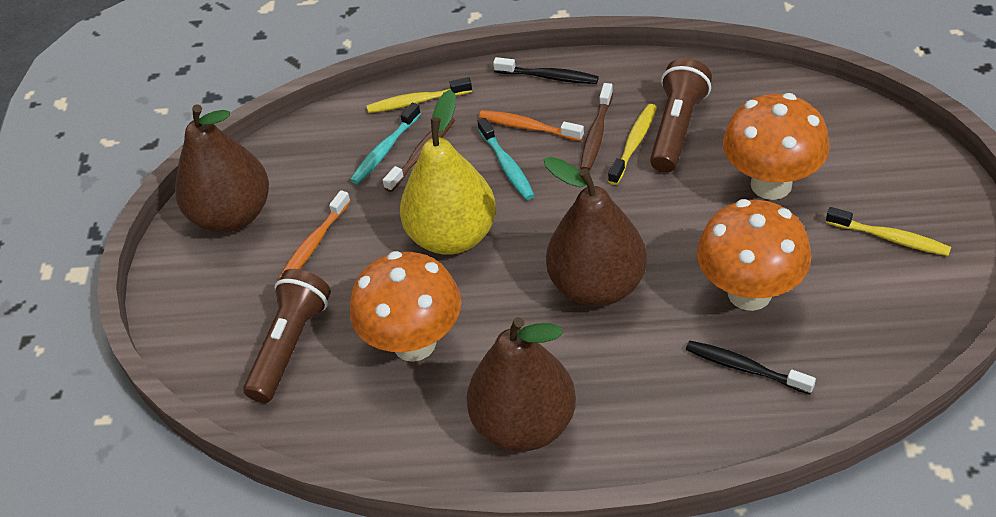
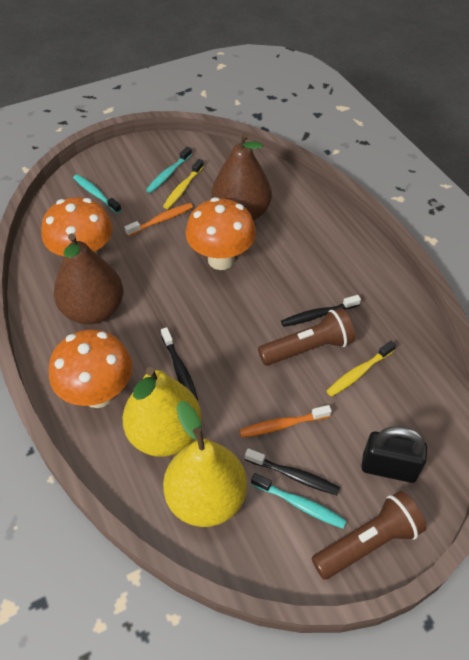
black padlock: none = 0 -> [361,426,427,483] = 1
black toothbrush: [493,57,599,84] [686,341,816,394] = 2 -> [161,327,198,401] [245,448,340,495] [281,295,361,327] = 3
brown pear: [175,104,269,233] [467,317,576,452] [544,157,647,306] = 3 -> [54,233,123,324] [211,132,272,221] = 2
brown toothbrush: [383,117,455,192] [581,83,613,171] = 2 -> none = 0
turquoise toothbrush: [350,103,421,184] [477,118,535,200] = 2 -> [73,174,122,214] [146,147,192,193] [251,473,347,529] = 3
yellow pear: [400,90,496,255] = 1 -> [122,367,202,457] [163,401,247,527] = 2
yellow toothbrush: [367,77,472,113] [608,104,657,185] [826,207,951,256] = 3 -> [163,159,204,209] [327,341,396,397] = 2

